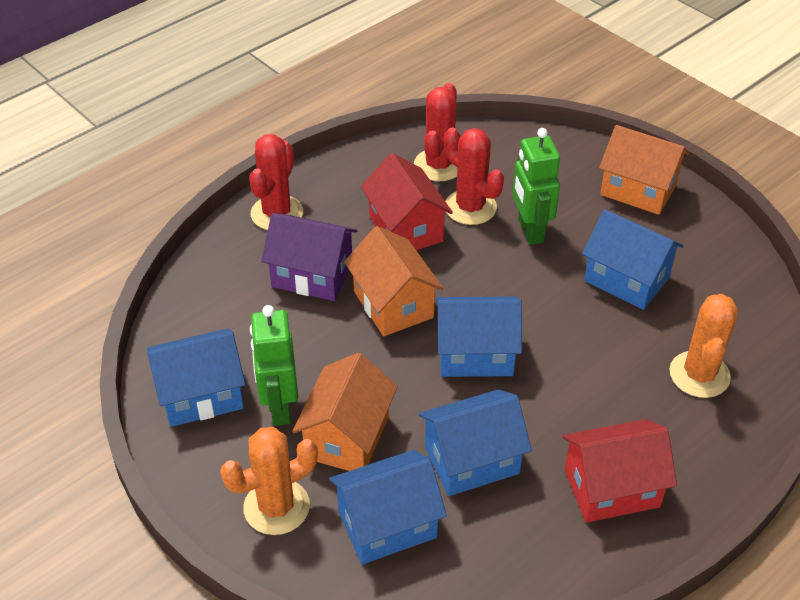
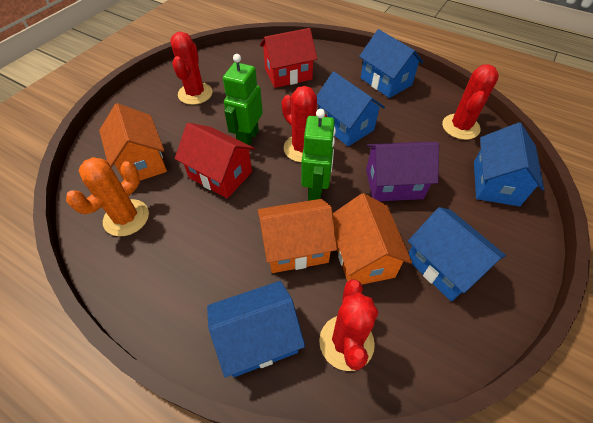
orange cactus: [220,427,318,535] [670,294,738,398] = 2 -> [66,157,149,236] = 1
red cactus: [249,134,303,230] [414,83,457,181] [444,128,504,225] = 3 -> [170,32,212,105] [282,86,327,162] [319,279,378,371] [442,65,499,140] = 4

